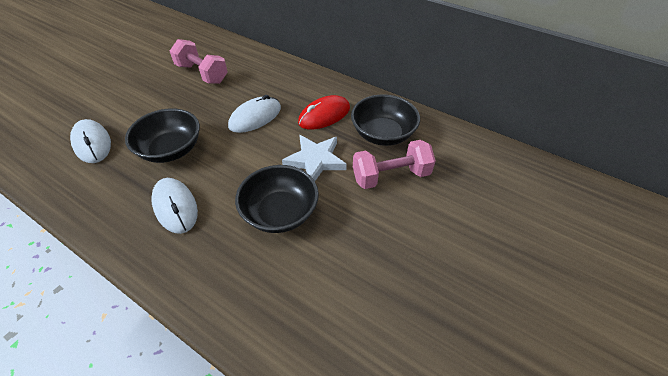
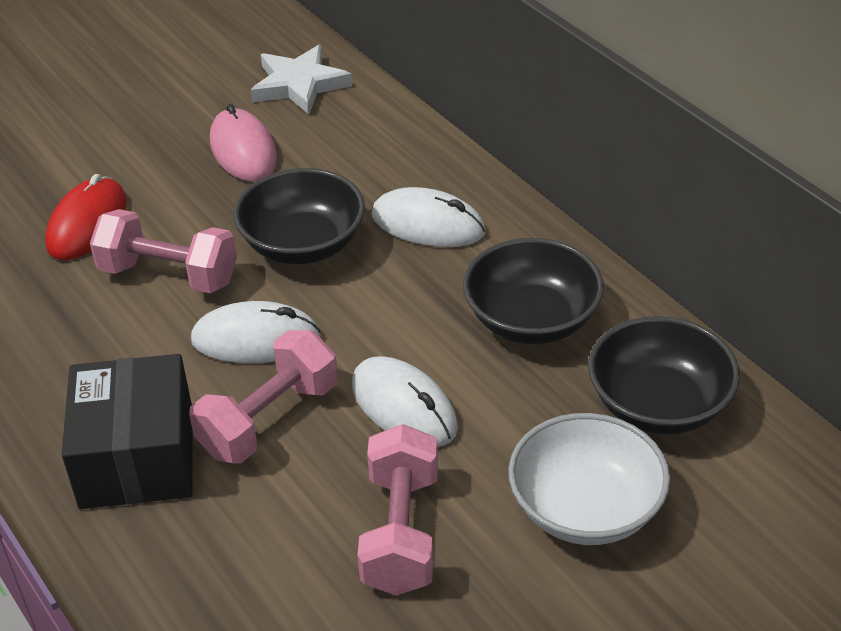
black box: none = 0 -> [62,354,193,509] = 1
pink dumbbell: [170,39,228,84] [353,140,436,189] = 2 -> [90,209,237,293] [189,330,338,464] [358,424,438,596] = 3
pink mouse: none = 0 -> [210,104,277,182] = 1
white bowl: none = 0 -> [508,413,670,545] = 1

